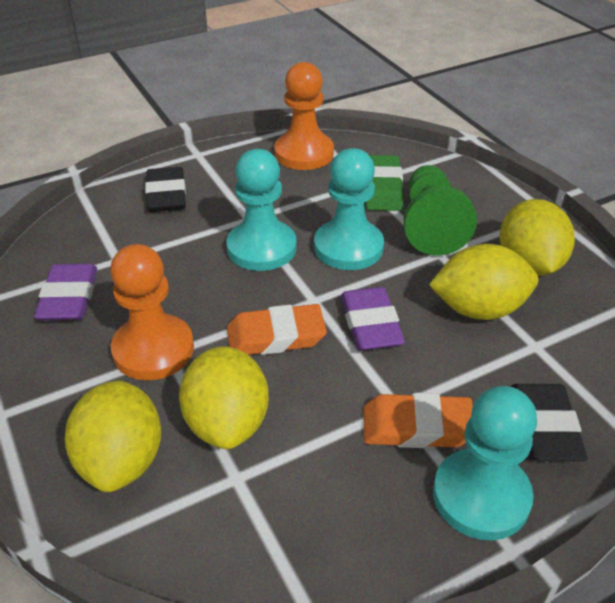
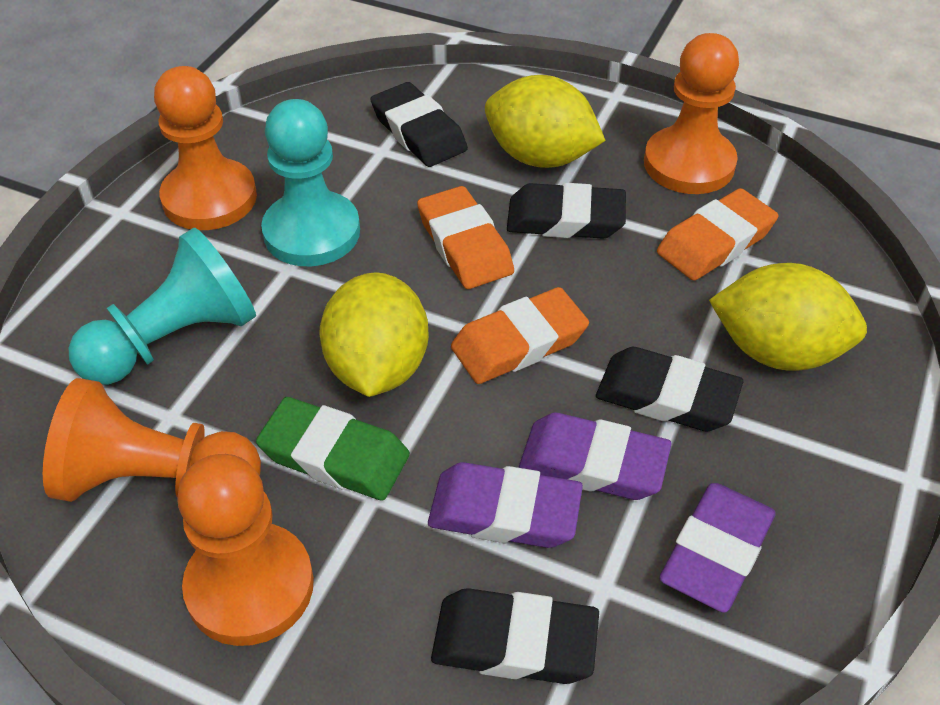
black eraser: [145,167,186,212] [511,384,587,461] = 2 -> [371,82,468,167] [431,588,599,684] [507,183,626,239] [596,347,744,431] = 4
green pawn: [403,165,477,255] = 1 -> none = 0
orange eraser: [227,304,327,355] [363,393,473,448] = 2 -> [417,186,514,289] [451,287,589,384] [657,188,779,281] = 3
orange pawn: [110,244,194,380] [274,62,334,170] = 2 -> [43,378,261,502] [154,66,257,230] [177,454,314,646] [644,33,739,194] = 4
purple eraser: [34,264,97,321] [341,287,405,351] = 2 -> [428,462,583,548] [519,412,672,500] [659,483,776,613] = 3
turquoise pawn: [226,149,297,271] [314,148,384,270] [433,386,537,540] = 3 -> [69,228,256,385] [261,99,360,266] = 2
yellow lemon: [65,380,161,492] [179,347,269,449] [429,244,538,320] [500,199,575,276] = 4 -> [320,272,429,397] [485,75,606,168] [709,263,867,371] = 3

